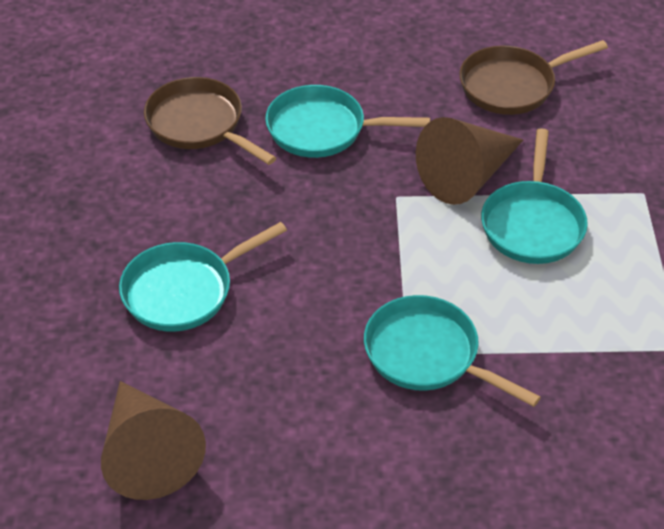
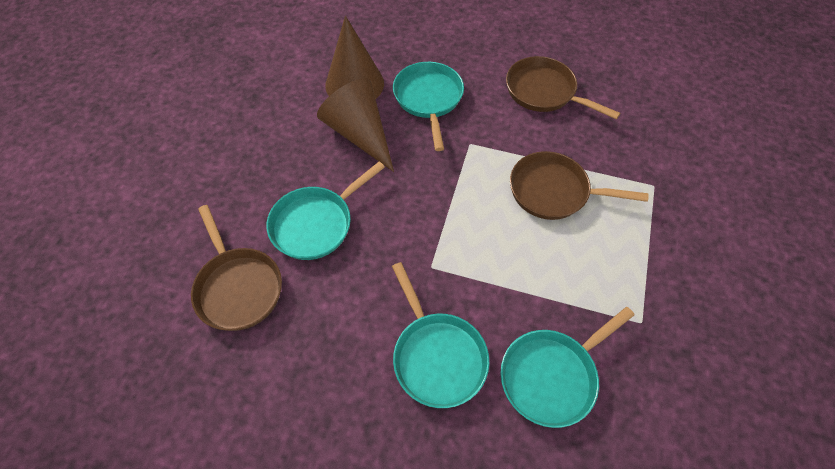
brown pan: [144,77,276,165] [459,40,608,115] = 2 -> [191,205,282,331] [506,56,620,119] [510,151,649,220] = 3

